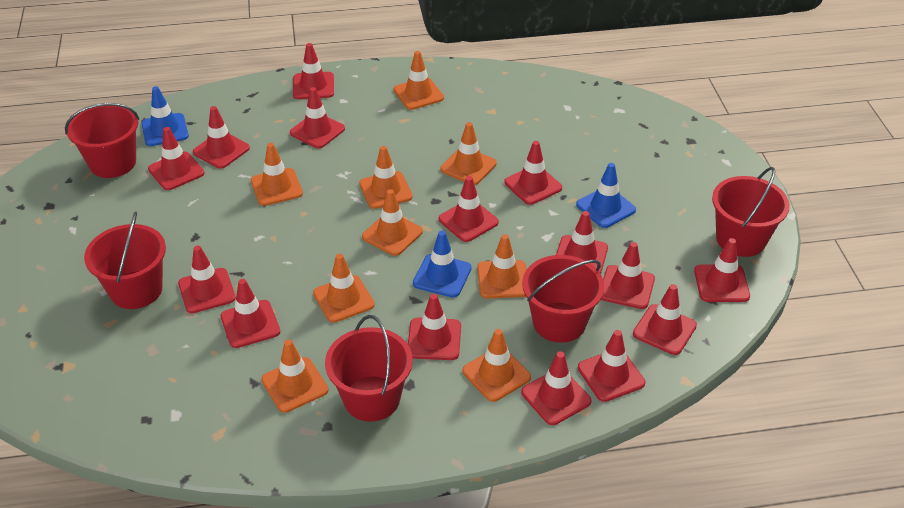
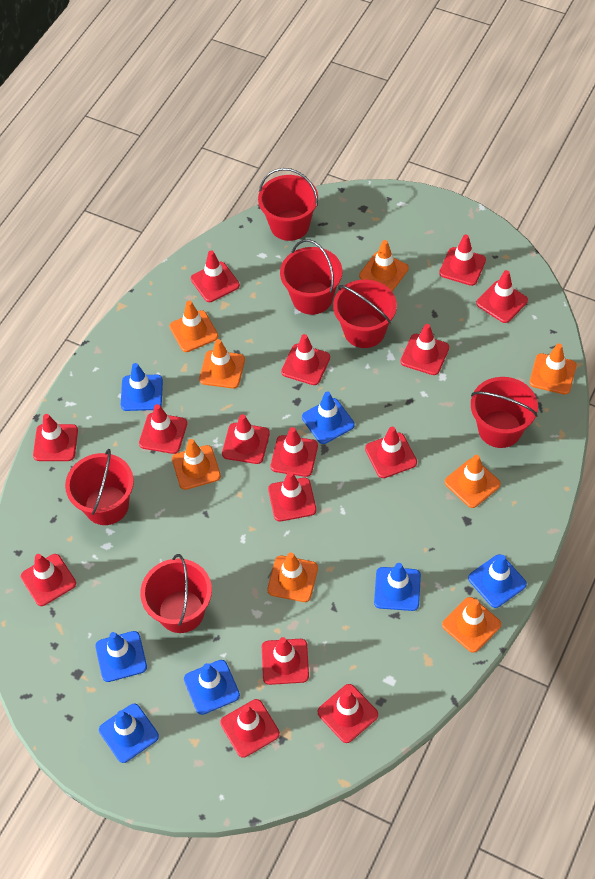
blue traffic cone: [141,86,189,146] [413,231,472,298] [576,163,636,228] = 3 -> [95,631,147,682] [99,704,159,763] [121,363,163,411] [184,660,240,715] [302,391,355,444] [374,563,421,611] [468,555,527,608] = 7
orange traffic cone: [251,143,303,206] [261,340,329,413] [313,254,375,323] [359,146,413,209] [362,189,423,256] [394,51,444,110] [441,122,497,185] [462,329,531,402] [477,234,527,299] = 9 -> [170,301,218,352] [172,439,221,490] [199,339,245,389] [267,552,318,602] [359,240,409,291] [442,597,501,653] [445,455,501,508] [529,343,576,395] = 8
red bucket: [65,103,139,178] [84,211,166,309] [325,315,413,422] [522,255,605,343] [712,167,790,257] = 5 -> [65,449,134,525] [140,554,212,633] [258,168,318,241] [280,239,342,315] [333,279,397,348] [471,377,538,448] = 6

